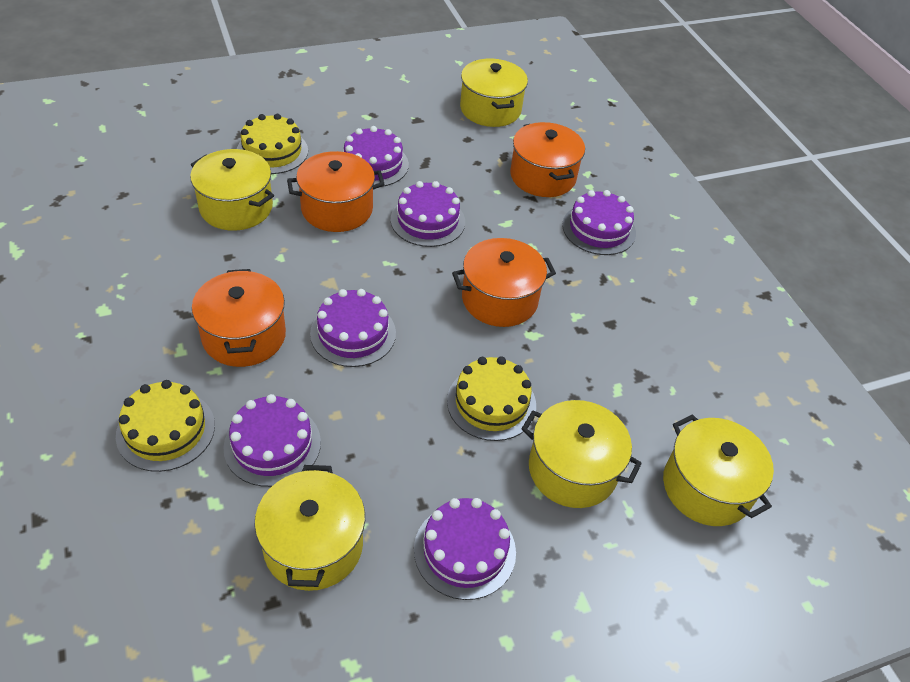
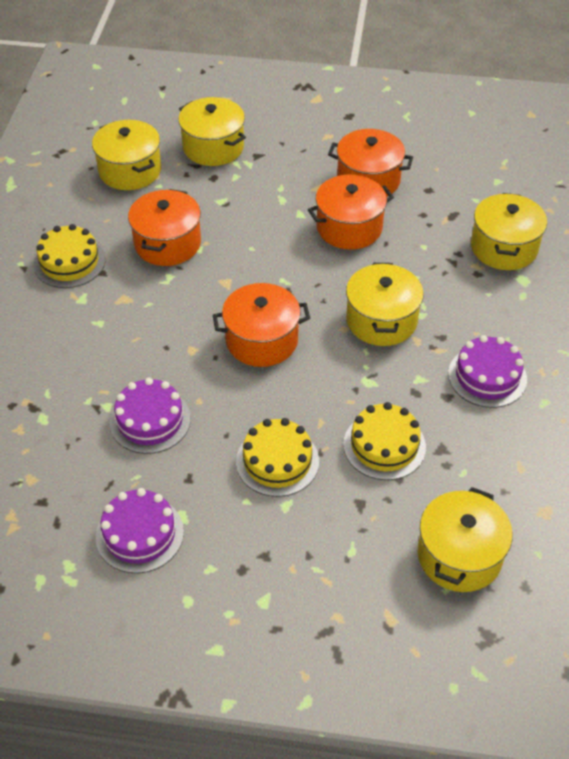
purple cake: [223,394,321,487] [310,289,396,367] [343,126,409,187] [391,181,465,247] [414,498,516,600] [562,190,636,255] = 6 -> [96,488,184,573] [110,378,191,454] [448,335,527,408] = 3

